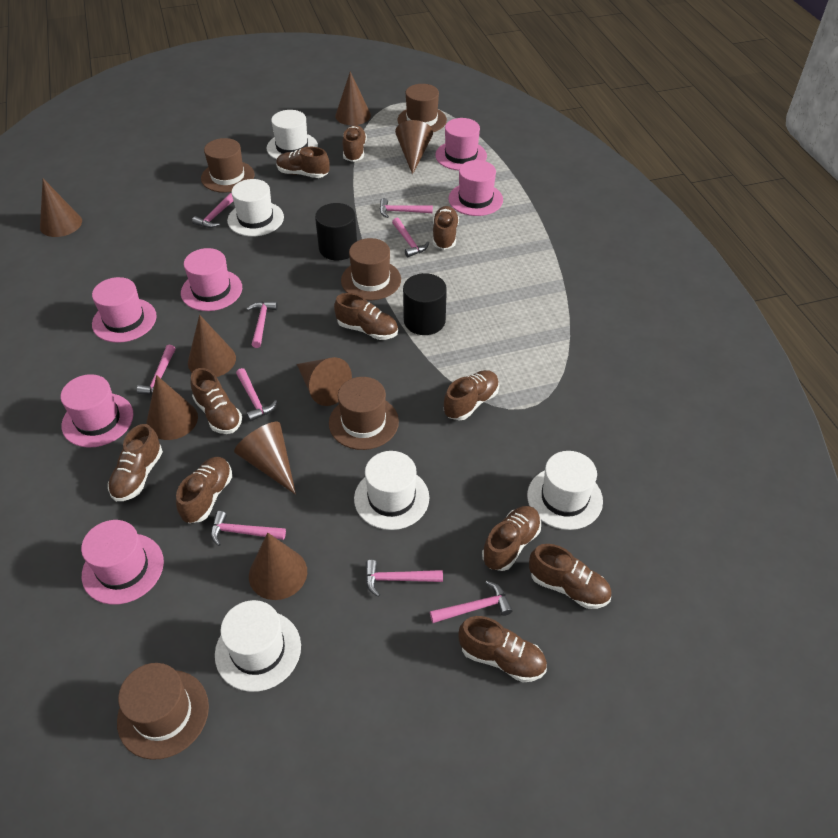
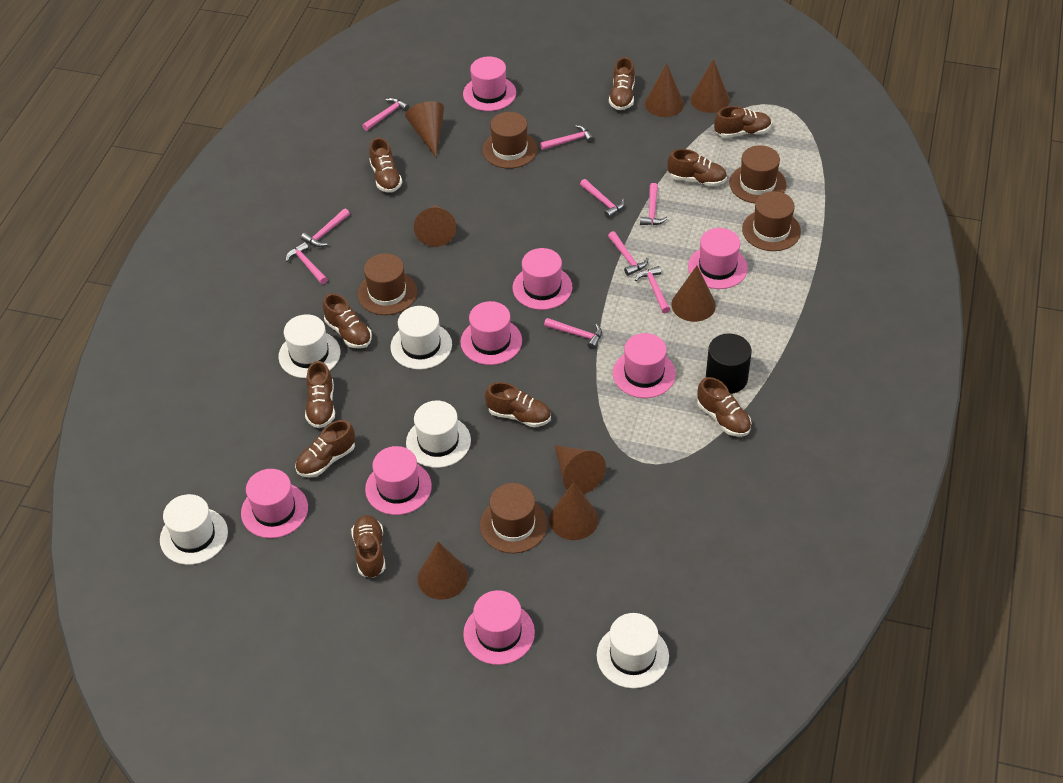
black cylinder: [315,203,357,260] [403,273,447,335] = 2 -> [706,333,752,394] = 1
brown shoe: [108,424,163,501] [176,457,232,523] [190,368,242,434] [276,147,330,178] [334,293,398,340] [342,125,367,162] [433,206,459,250] [444,370,499,420] [458,616,547,682] [482,506,541,571] [529,544,611,609] = 11 -> [295,420,355,477] [305,361,335,428] [323,293,372,348] [351,515,385,578] [369,138,402,193] [485,382,551,427] [609,57,635,110] [667,149,727,186] [697,377,752,437] [714,106,772,138] = 10
pink hat: [61,374,133,448] [81,520,164,605] [92,277,157,343] [181,248,242,311] [435,118,487,171] [448,160,503,216] = 6 -> [241,469,308,538] [365,446,432,515] [461,301,522,365] [463,57,516,111] [463,590,535,665] [513,248,572,310] [613,333,676,398] [688,228,748,289] = 8

